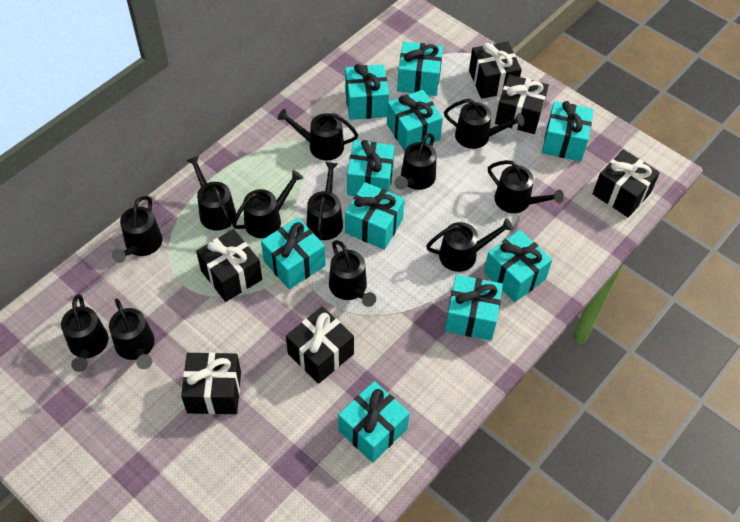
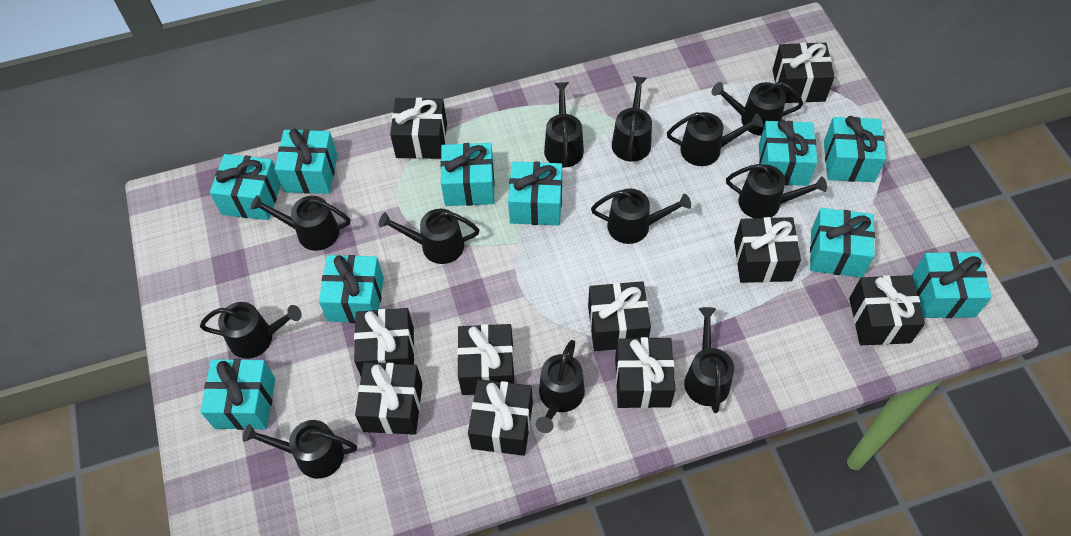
black gift: [181,352,241,415] [196,229,262,302] [286,306,354,384] [469,42,522,99] [495,74,549,134] [593,149,660,217] = 6 -> [354,308,415,376] [355,362,423,435] [390,98,447,159] [457,324,514,395] [468,379,533,456] [588,281,651,351] [615,337,676,408] [734,217,801,283] [773,43,835,103] [849,275,925,345] = 10

